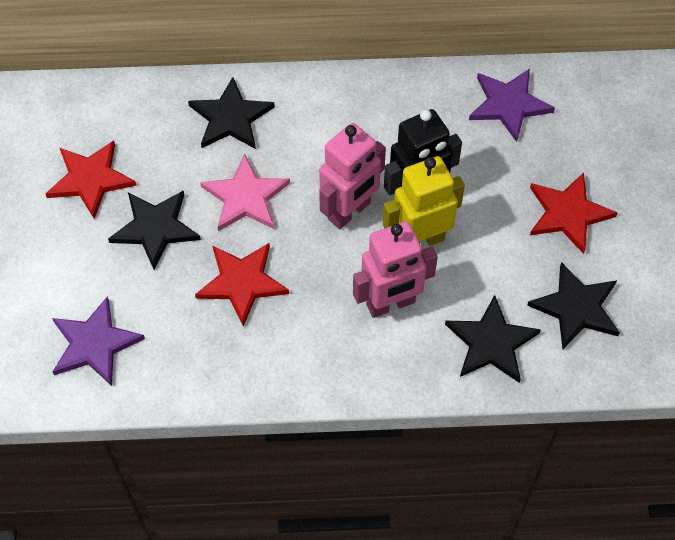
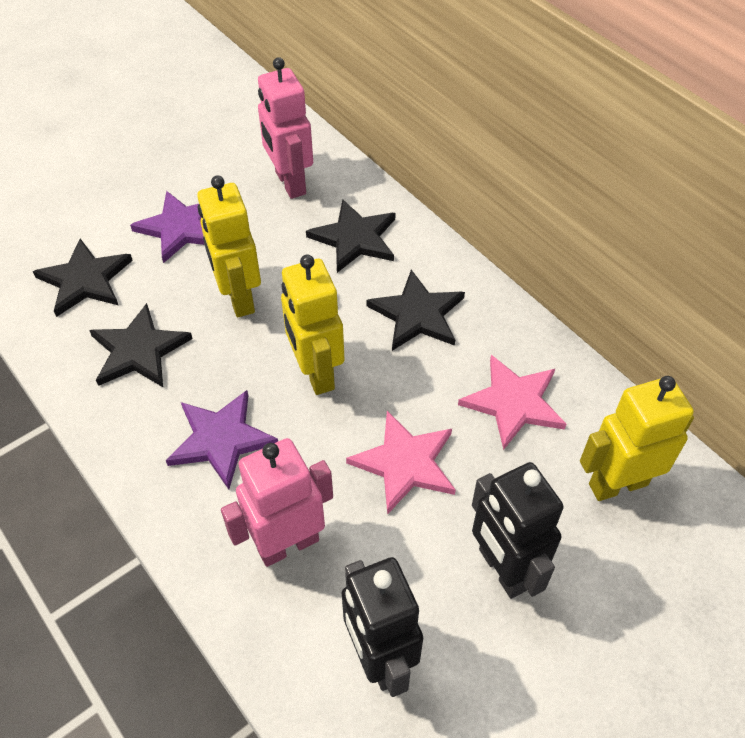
black robot: [384,109,462,196] = 1 -> [342,557,423,697] [472,462,563,599] = 2
pink star: [200,154,290,231] = 1 -> [346,411,456,515] [458,355,567,450] = 2
red star: [45,140,136,219] [195,243,289,326] [530,173,618,254] = 3 -> none = 0
yellow robot: [383,156,465,246] = 1 -> [197,175,261,317] [281,255,345,395] [580,376,694,501] = 3

